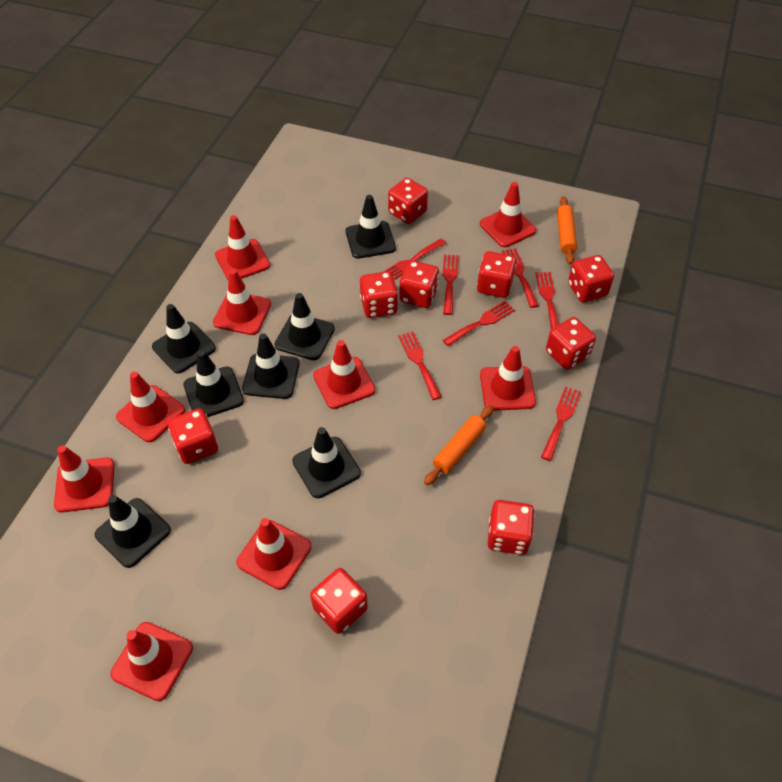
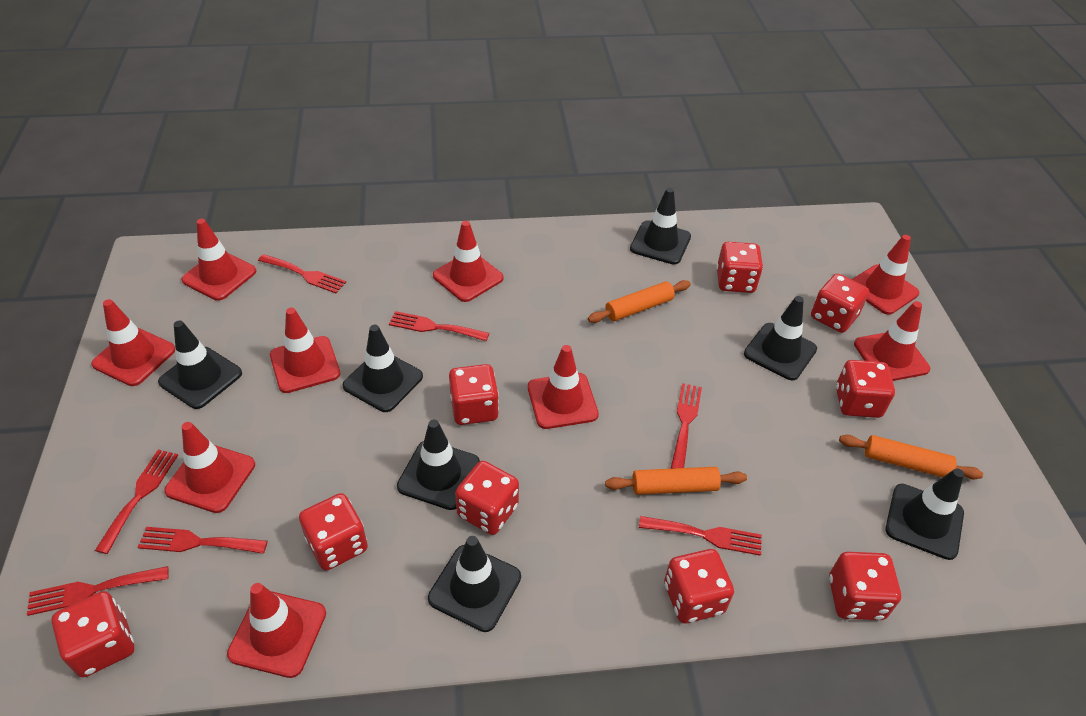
orange rolling pin: [424,405,494,486] [557,196,577,264] = 2 -> [588,280,691,323] [605,467,747,495] [839,435,983,480] = 3

